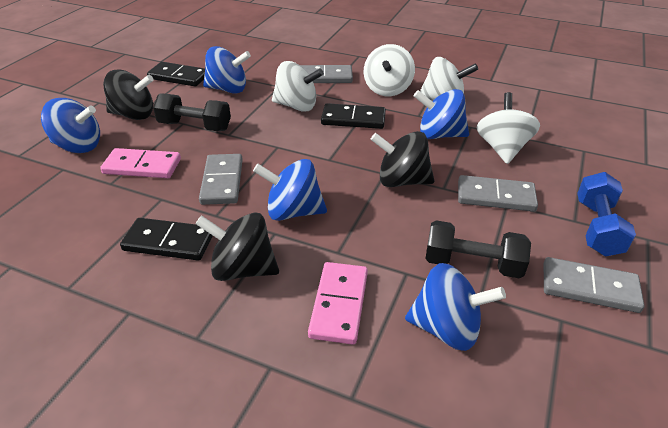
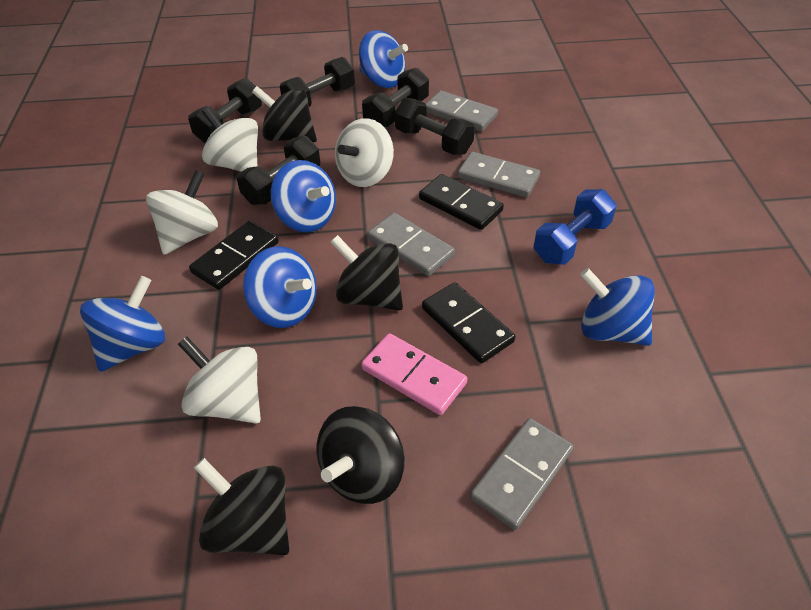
black dumbbell: [153,93,231,131] [425,220,531,278] = 2 -> [188,78,262,143] [237,136,320,205] [280,57,355,107] [362,68,429,128] [395,98,475,155] = 5
black spinning top: [103,70,154,120] [195,212,279,281] [371,131,434,187] = 3 -> [194,458,289,555] [252,86,317,142] [317,406,405,504] [330,235,403,310] = 4
pink domino: [100,148,181,178] [308,262,368,345] = 2 -> [361,333,467,415] = 1

